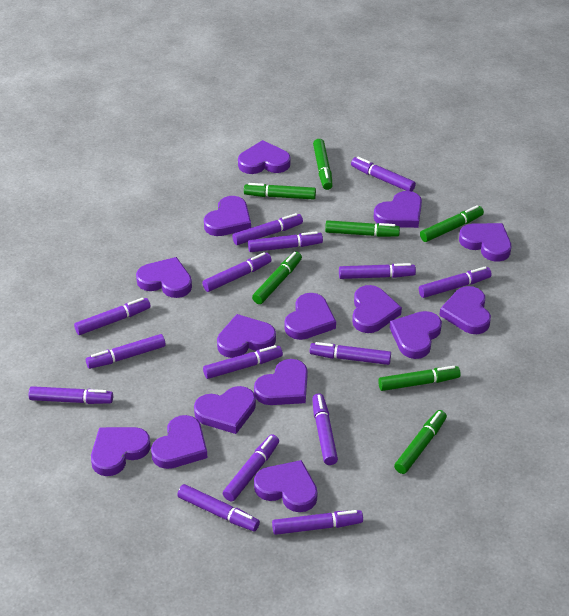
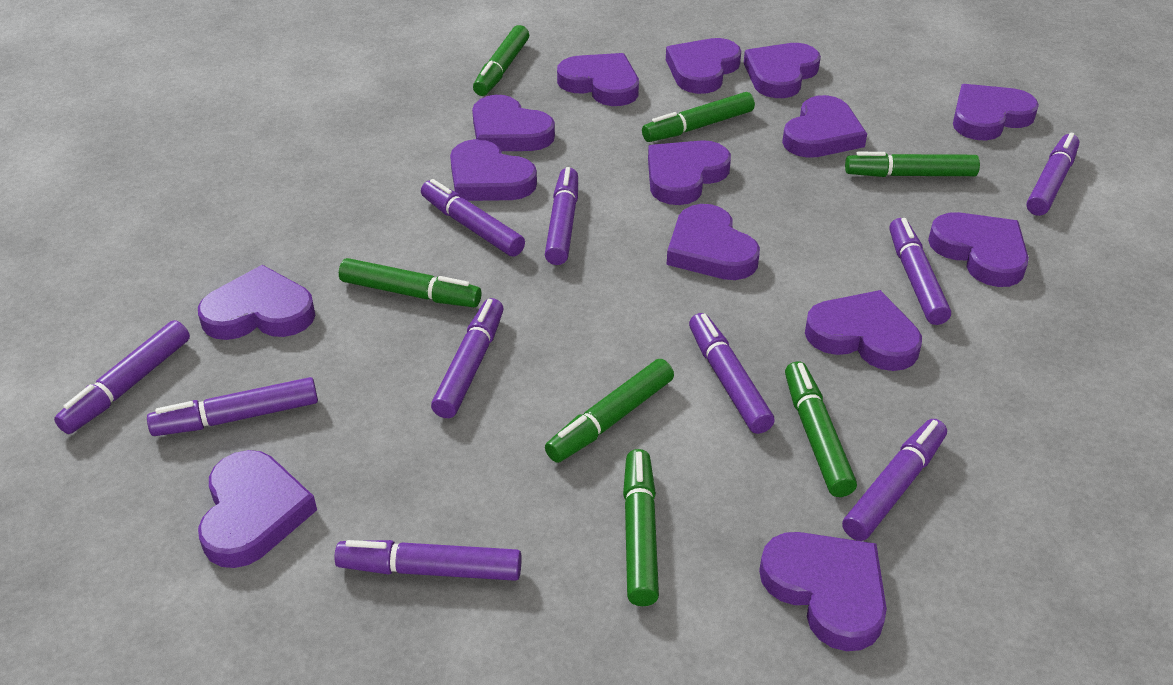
purple heart: [91,427,151,476] [136,257,192,298] [151,415,208,469] [194,386,256,434] [204,196,251,236] [217,314,276,358] [238,140,291,174] [254,359,308,405] [254,460,317,512] [284,293,336,340] [352,285,402,333] [374,191,422,228] [390,311,442,359] [439,286,491,334] [459,223,511,262] = 15 -> [198,265,315,340] [198,450,317,568] [450,139,537,201] [472,95,555,151] [557,53,639,106] [648,140,731,205] [666,38,741,94] [667,204,760,280] [744,43,821,98] [759,532,887,651] [782,95,867,158] [805,290,922,371] [928,212,1029,287] [953,84,1039,140] = 14
purple marker: [29,386,113,404] [74,298,150,335] [86,334,166,369] [177,484,260,532] [202,252,272,292] [203,345,283,379] [223,434,279,501] [232,213,303,245] [248,231,323,252] [272,510,363,535] [310,342,391,365] [312,394,338,465] [339,263,416,279] [351,157,416,191] [419,267,492,298] = 15 -> [54,320,190,434] [147,377,318,436] [334,540,522,581] [421,179,525,257] [431,298,504,418] [545,167,578,265] [689,313,775,434] [842,419,947,541] [889,218,951,325] [1027,133,1079,216] = 10

